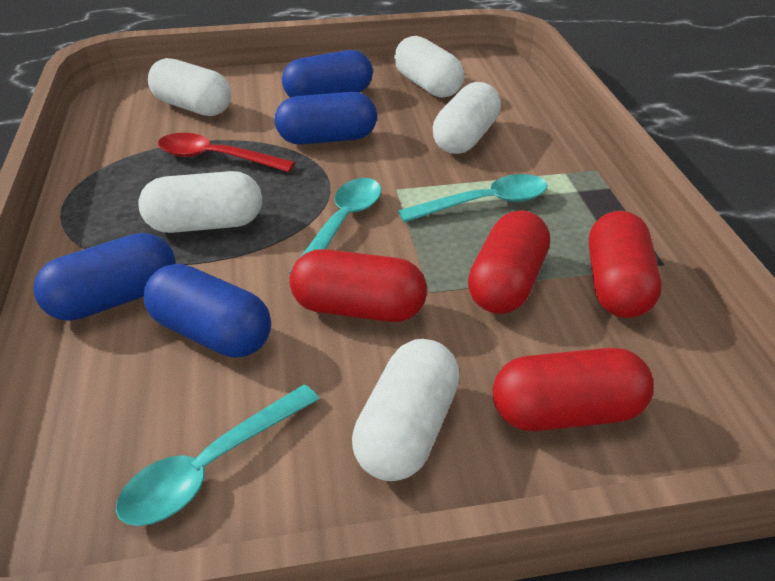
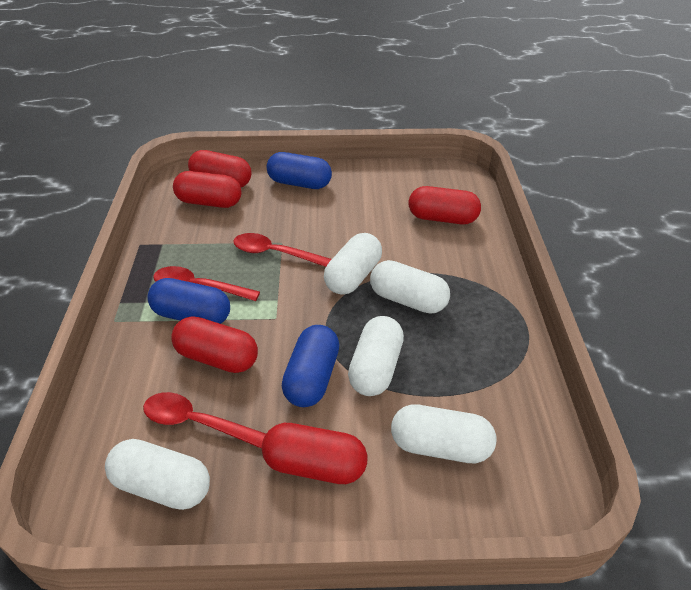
blue capsule: [33,233,176,321] [144,264,271,358] [275,92,377,145] [282,50,373,98] = 4 -> [148,278,230,324] [267,152,332,189] [282,325,339,407] = 3
red capsule: [289,249,427,322] [468,210,550,314] [492,348,654,431] [589,211,662,318] = 4 -> [171,316,258,373] [173,171,242,208] [188,150,251,187] [262,423,368,484] [409,186,481,224] = 5
red spoon: [158,133,295,172] = 1 -> [143,392,266,449] [153,266,260,301] [233,233,332,267] = 3
turquoise spoon: [116,385,319,526] [289,178,381,273] [398,174,548,223] = 3 -> none = 0

